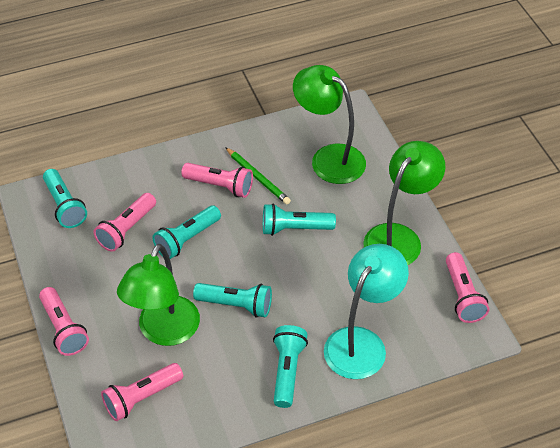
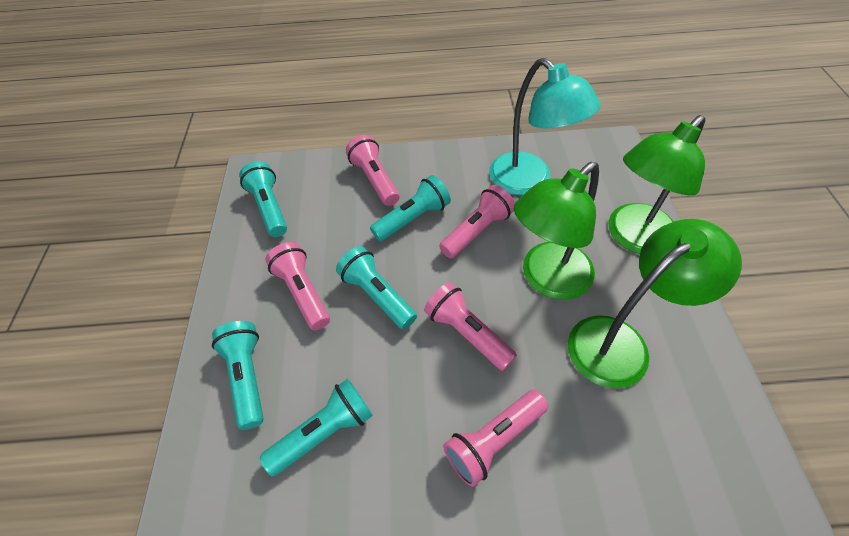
green pencil: [225,147,291,204] = 1 -> none = 0

